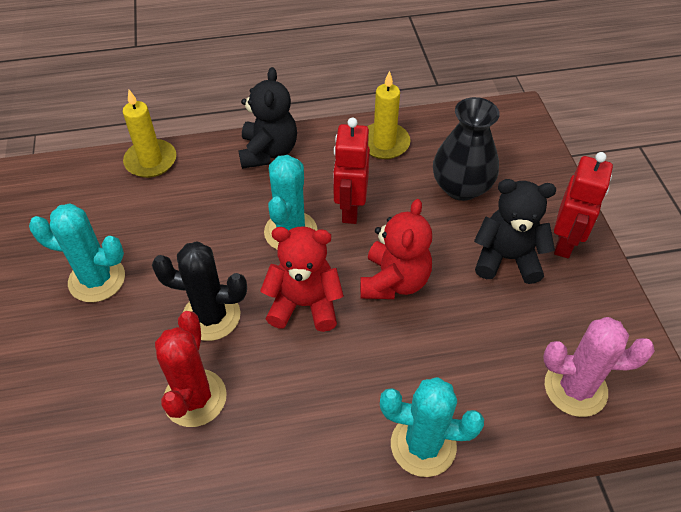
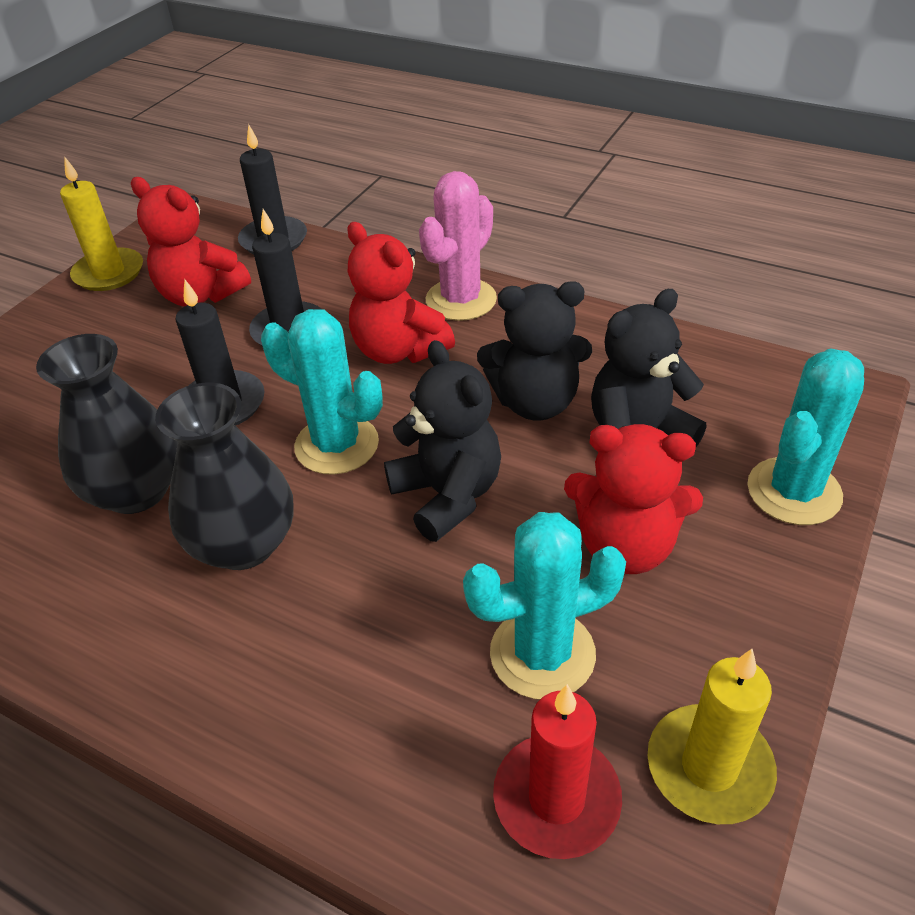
black cactus: [152,241,247,341] = 1 -> none = 0
black candle: none = 0 -> [175,280,265,426] [238,125,307,254] [249,209,321,346] = 3
black teddy bear: [238,67,297,169] [474,179,556,284] = 2 -> [384,340,501,542] [477,281,592,421] [591,289,706,447] = 3
black vase: [433,97,500,201] = 1 -> [36,334,178,514] [155,383,294,570] = 2
red cactus: [155,311,227,427] = 1 -> none = 0
red candle: none = 0 -> [493,684,622,859] = 1
red robot: [333,118,370,224] [554,152,613,258] = 2 -> none = 0
red teddy bear: [260,226,344,332] [360,199,432,299] = 2 -> [131,177,251,306] [347,222,455,364] [564,424,703,574] = 3

